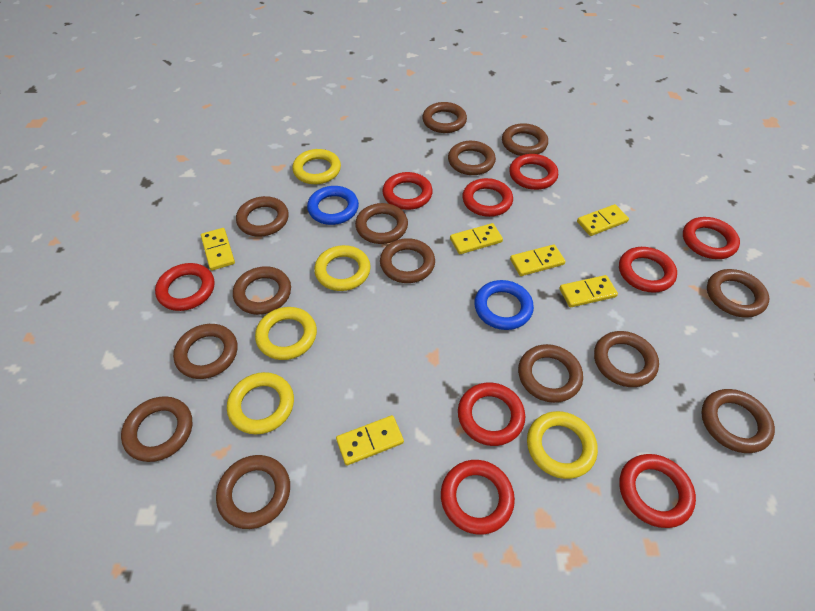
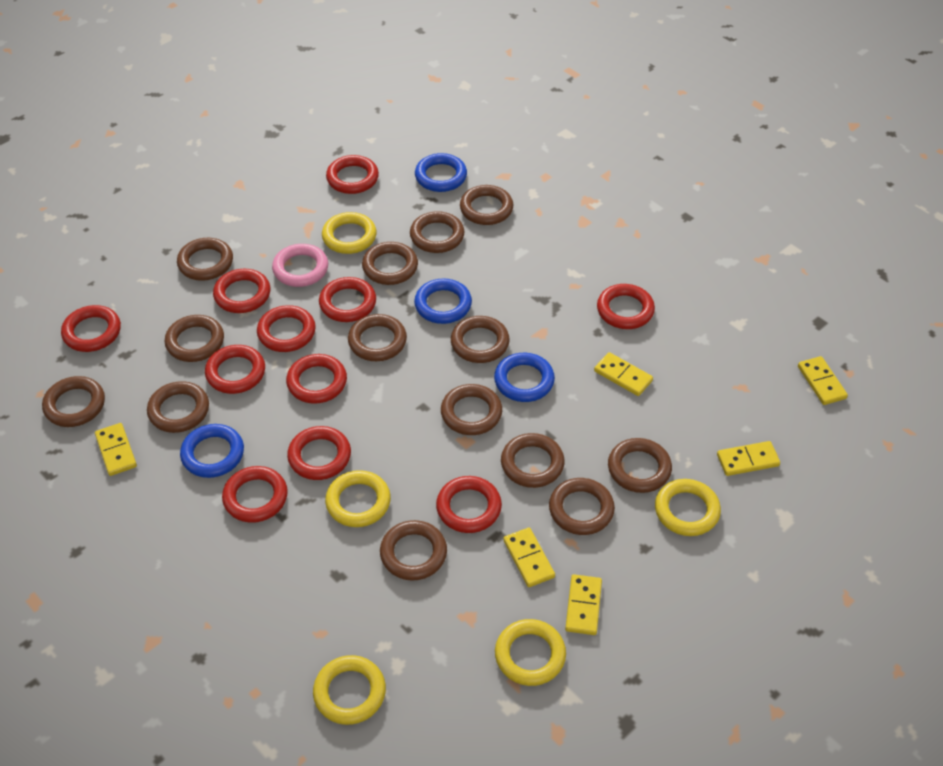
blue ring: [307,186,359,225] [474,280,534,330] = 2 -> [180,424,244,478] [414,279,472,324] [415,153,467,192] [494,353,555,402] = 4
pink ring: none = 0 -> [272,244,328,287] = 1
red ring: [155,263,214,311] [382,172,433,210] [441,460,515,535] [458,383,525,446] [462,178,513,217] [509,154,558,190] [619,247,677,293] [619,454,696,528] [683,217,740,259] = 9 -> [61,305,121,352] [205,345,265,394] [213,269,270,313] [222,466,288,523] [257,305,316,352] [286,354,347,404] [287,426,351,480] [319,277,376,322] [326,155,379,194] [436,476,502,533] [597,284,655,329] = 11

